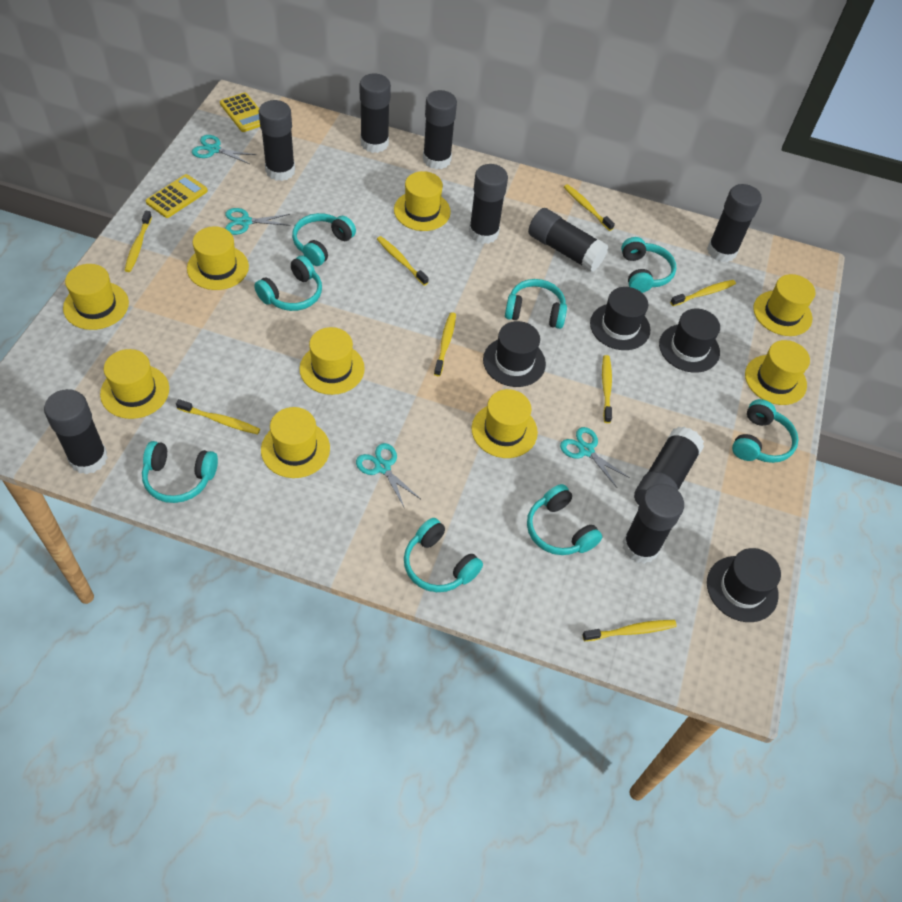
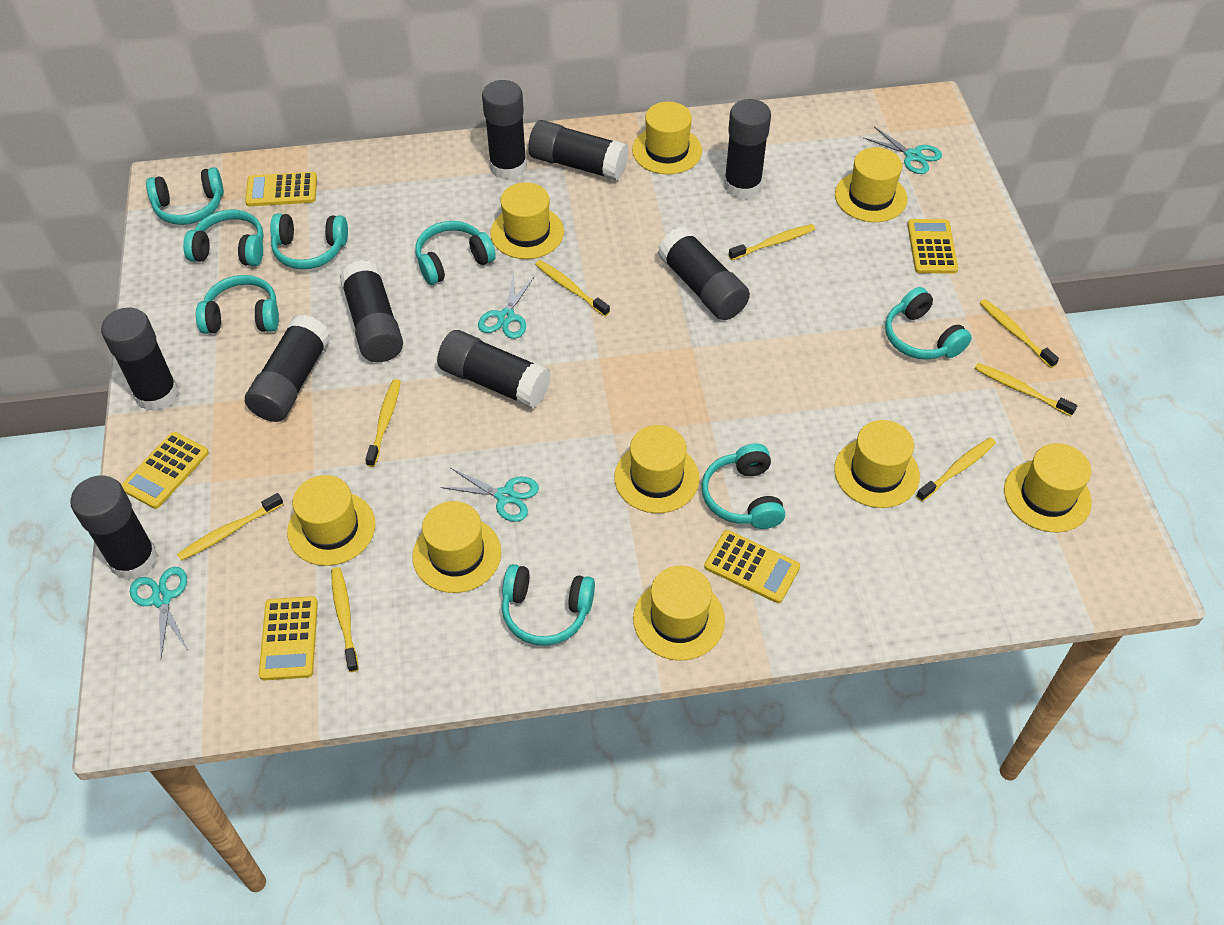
black hat: [483,321,546,387] [590,287,650,350] [659,309,720,373] [707,548,781,622] = 4 -> none = 0
yellow calculator: [145,174,208,218] [220,92,260,132] = 2 -> [121,432,209,509] [245,172,317,206] [259,596,318,680] [704,530,800,603] [907,219,958,274] = 5

